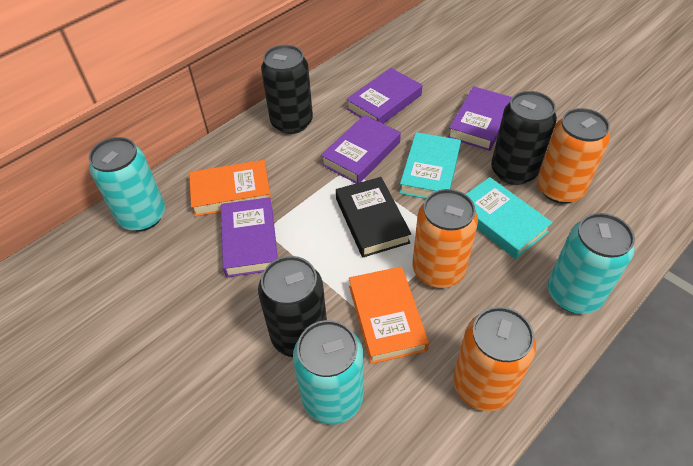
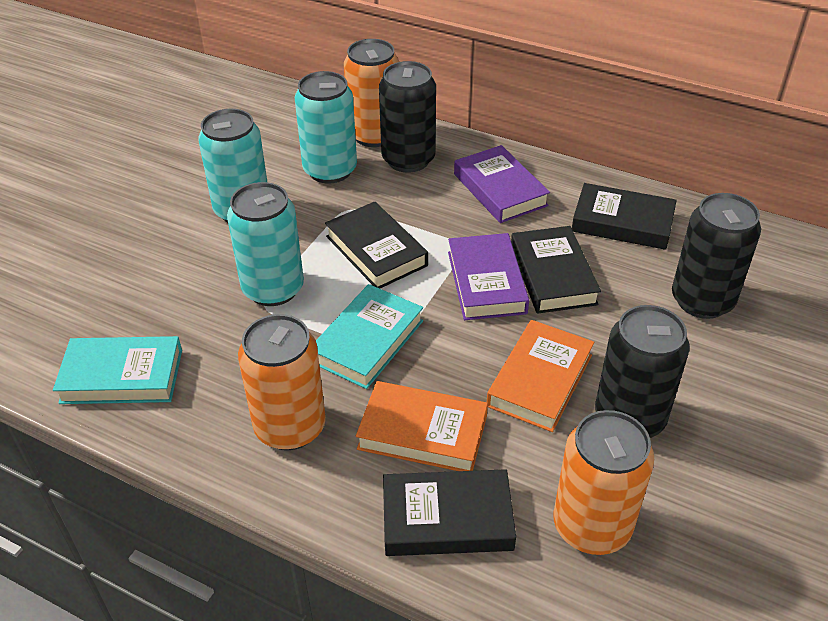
black book: [336,177,411,257] = 1 -> [325,202,428,289] [383,469,516,556] [511,226,601,314] [572,183,677,250] = 4
purple book: [221,197,278,277] [321,115,401,183] [346,68,422,124] [448,86,512,151] = 4 -> [448,233,529,320] [454,145,550,223] = 2

